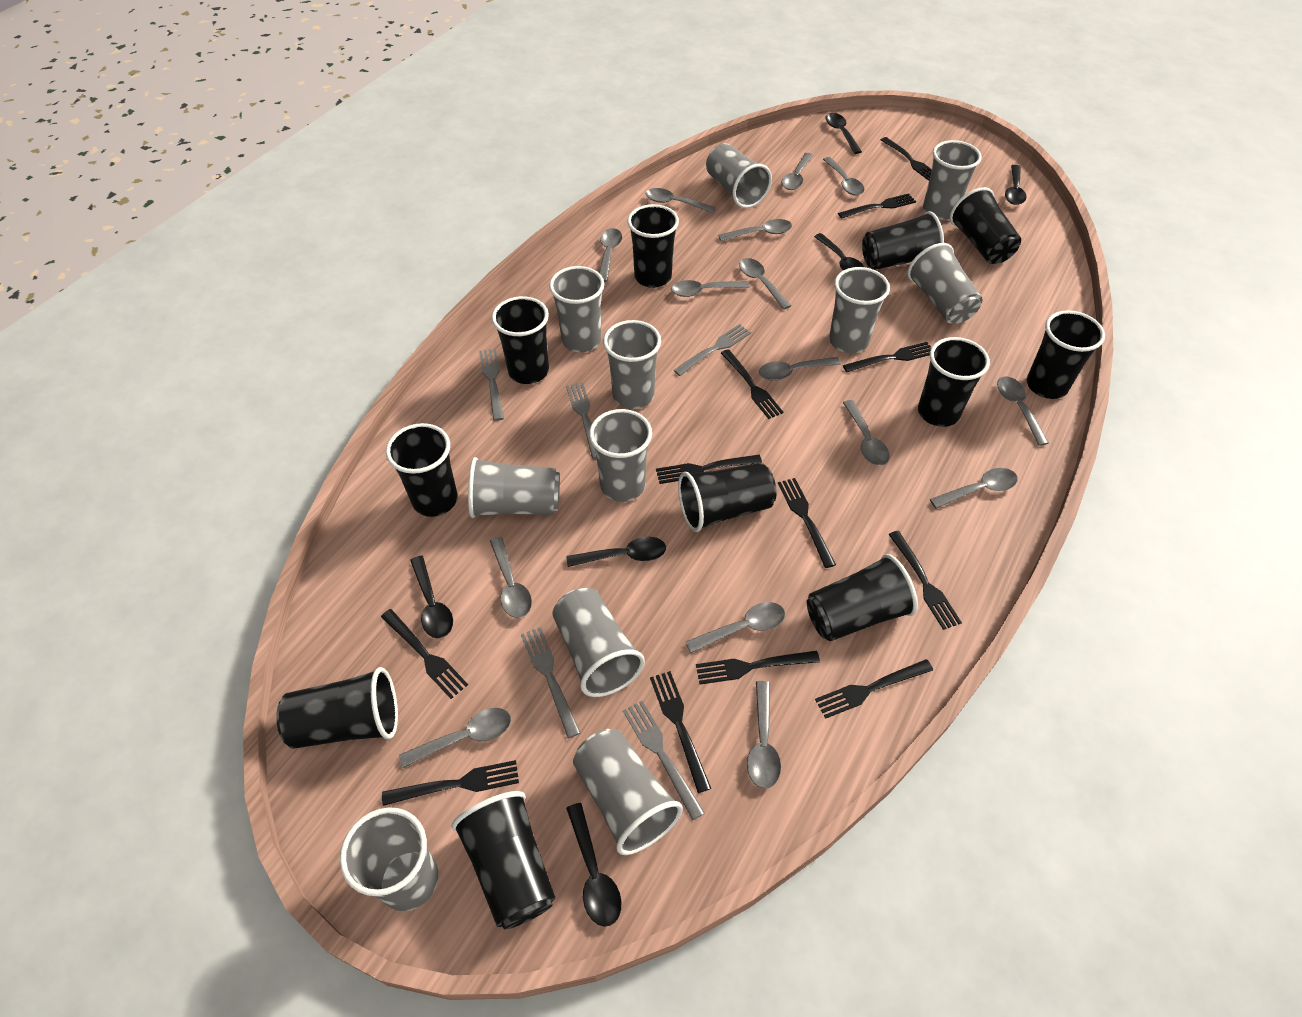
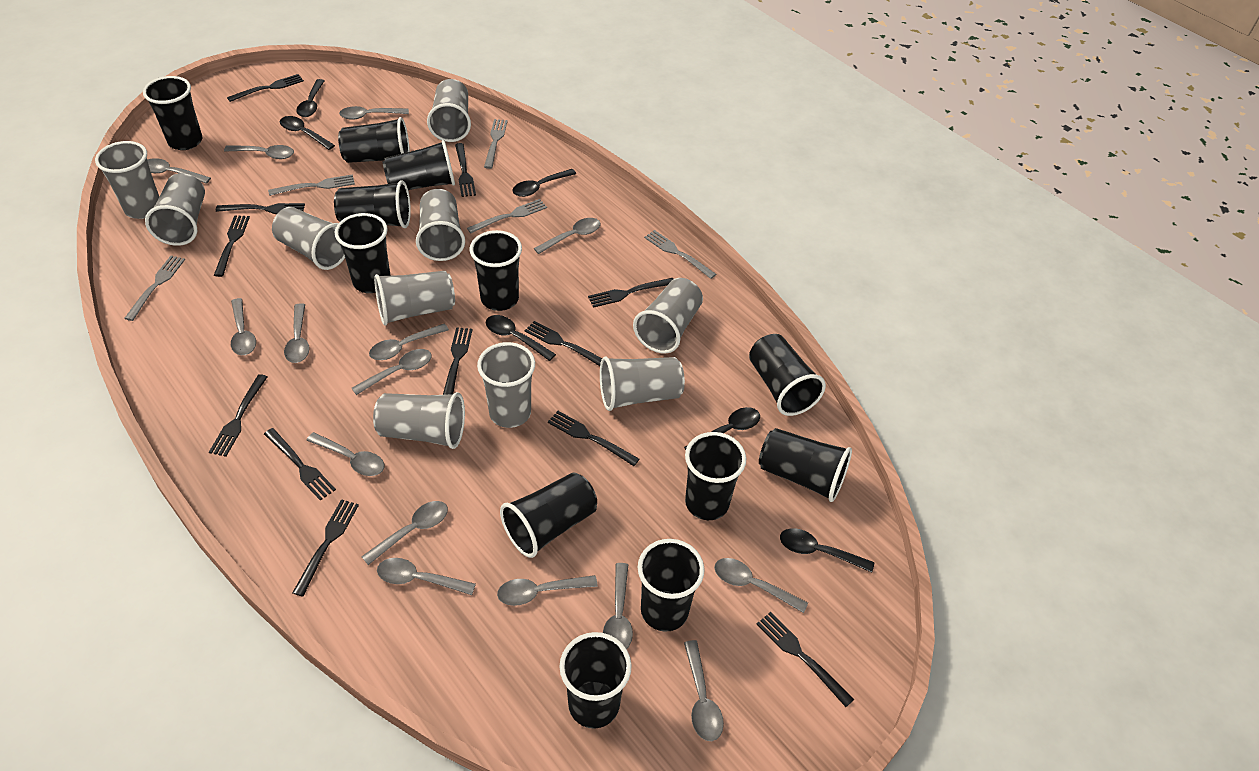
black cup: [276,667,398,749] [386,423,458,517] [451,791,555,929] [492,296,549,384] [627,204,679,288] [678,463,777,532] [807,554,918,641] [862,211,944,270] [918,337,990,427] [950,187,1021,264] [1027,310,1105,399] = 11 -> [143,76,203,150] [334,180,411,228] [335,213,391,293] [338,117,410,163] [382,140,455,190] [470,230,522,311] [500,473,597,558] [559,632,632,729] [638,539,705,632] [685,432,746,520] [749,334,826,416] [759,428,852,502] = 12
grey cup: [340,807,438,911] [468,457,560,518] [549,266,604,352] [552,588,645,697] [573,729,683,855] [589,409,652,502] [603,320,661,409] [706,143,772,208] [829,267,890,353] [907,243,982,324] [923,140,982,220] = 11 -> [95,141,159,219] [145,173,205,246] [272,207,345,270] [373,392,465,449] [374,271,455,326] [416,189,465,261] [427,79,471,142] [477,342,535,428] [600,356,685,411] [633,278,703,354] = 10

